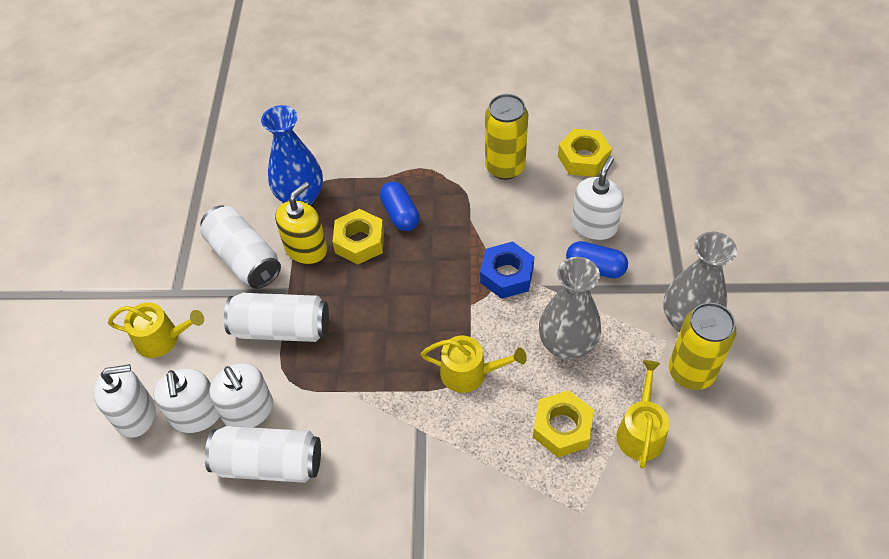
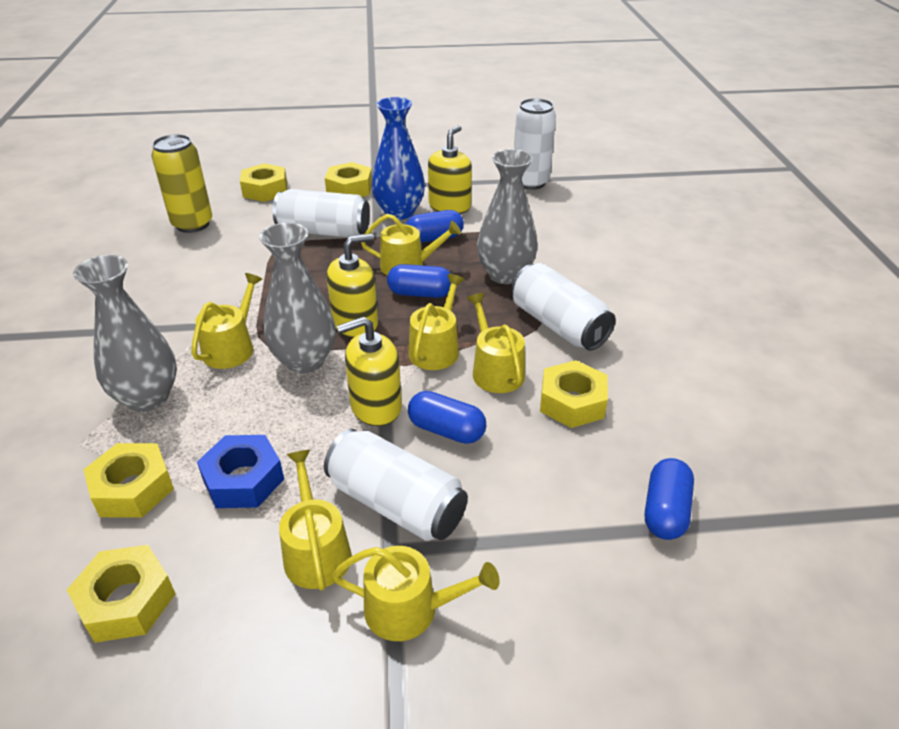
blue capsule: [380,182,420,231] [566,241,628,278] = 2 -> [387,264,451,298] [406,210,464,243] [408,391,486,444] [645,458,694,540] = 4
grey vase: [539,257,601,360] [663,231,737,333] = 2 -> [73,255,177,412] [259,223,335,373] [477,149,538,284] = 3
white can: [200,205,281,289] [205,426,321,483] [224,293,329,342] = 3 -> [273,189,370,238] [324,429,468,541] [511,263,615,351] [514,98,556,190] = 4
white soap dispenser: [94,364,156,438] [153,369,220,433] [209,364,273,427] [571,156,624,240] = 4 -> none = 0
yellow can: [485,94,528,180] [669,302,736,390] = 2 -> [151,134,212,233] = 1
yellow nut: [333,209,384,264] [533,390,594,457] [558,129,612,177] = 3 -> [67,545,175,643] [83,443,174,518] [240,163,287,202] [325,162,372,197] [540,360,608,428] = 5
yellow soap dispenser: [275,182,327,264] = 1 -> [326,234,378,338] [337,316,402,426] [428,125,472,214] = 3
yellow watering can: [108,303,204,358] [421,336,527,393] [616,360,669,469] = 3 -> [191,273,262,369] [279,450,351,591] [332,546,500,641] [361,214,461,276] [408,274,464,370] [467,293,525,393] = 6

